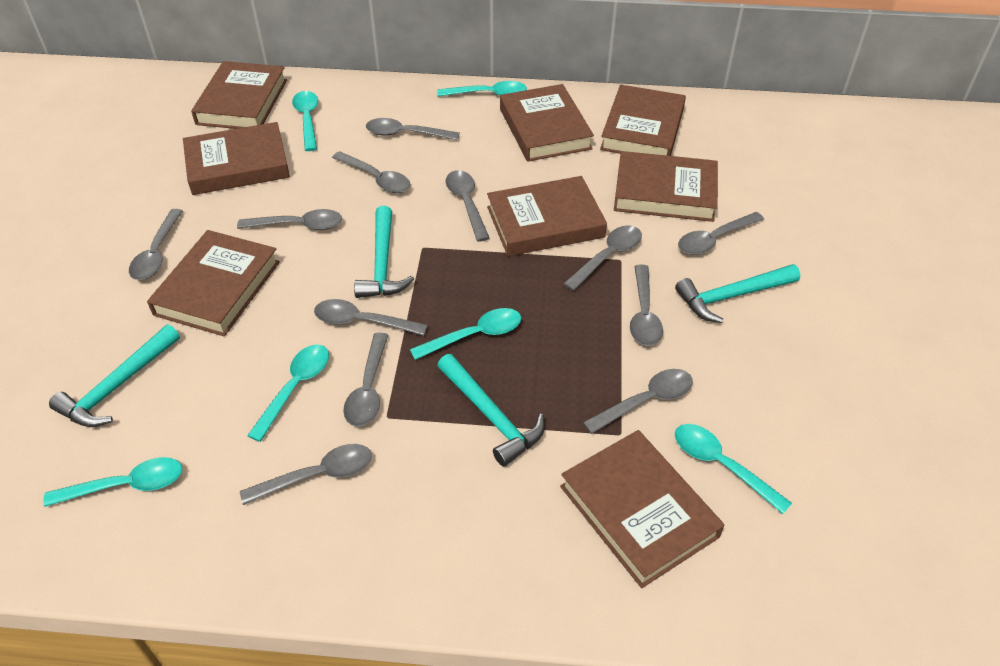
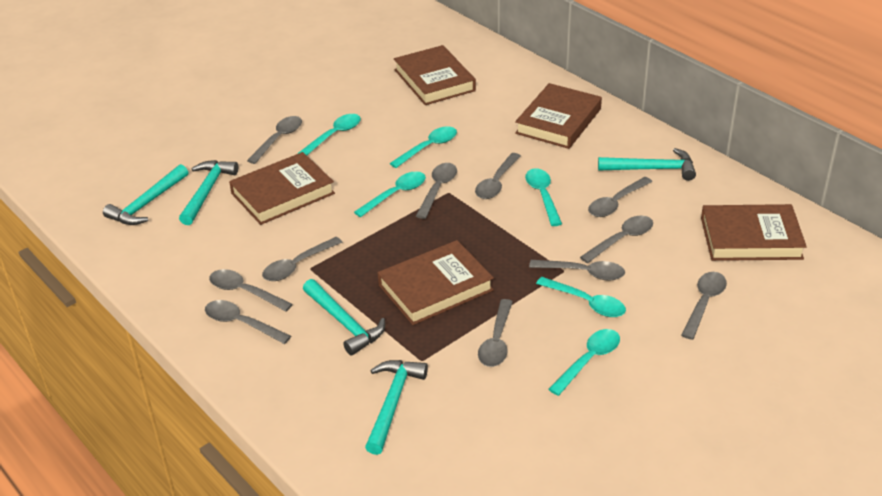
brown book: [147,230,280,336] [183,122,290,195] [191,61,287,129] [487,176,607,256] [500,84,594,162] [560,430,724,588] [600,85,686,156] [614,151,718,222] = 8 -> [229,152,335,225] [378,240,494,325] [394,45,476,105] [515,83,602,149] [701,204,807,261] = 5
grey spoon: [129,209,183,280] [237,209,342,230] [240,444,372,505] [314,299,428,336] [332,151,410,193] [343,333,389,427] [366,118,460,141] [446,170,489,242] [563,225,642,291] [583,369,693,434] [630,264,663,346] [678,212,764,255] = 12 -> [205,300,291,344] [209,269,293,312] [247,116,302,164] [262,237,342,281] [416,163,457,219] [475,153,521,199] [478,299,513,367] [529,260,625,281] [580,216,653,263] [588,177,652,217] [681,272,727,340] = 11
turquoise hammer: [49,324,180,427] [354,206,414,298] [437,354,545,467] [675,264,800,323] = 4 -> [103,164,189,225] [179,160,238,225] [303,279,385,356] [365,360,428,455] [598,148,696,181] = 5

